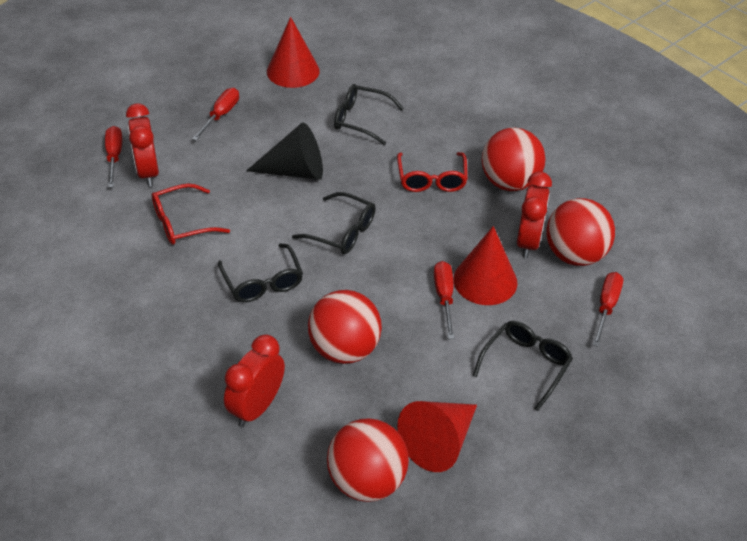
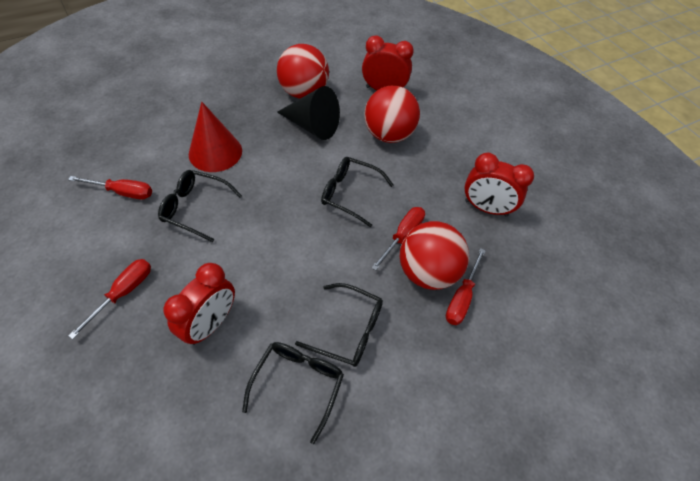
red ball: [308,290,382,364] [327,418,409,502] [481,128,545,191] [546,198,615,266] = 4 -> [277,44,329,99] [364,86,420,143] [400,221,469,290] = 3
red cone: [267,17,320,88] [397,401,477,472] [453,226,518,305] = 3 -> [189,102,242,172] = 1
red glasses: [152,183,230,245] [397,152,468,192] = 2 -> none = 0

